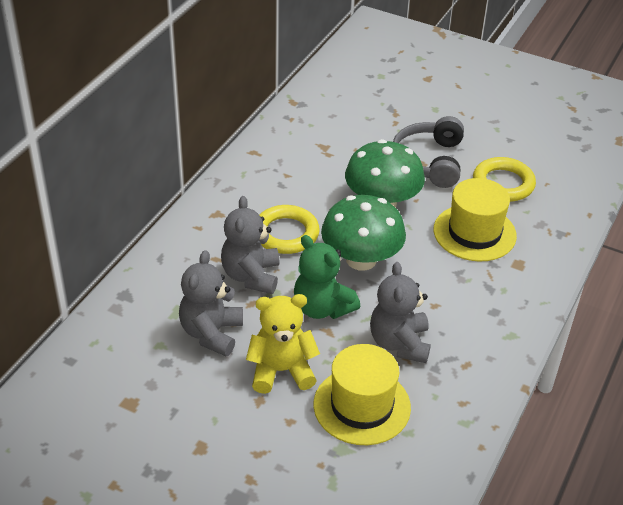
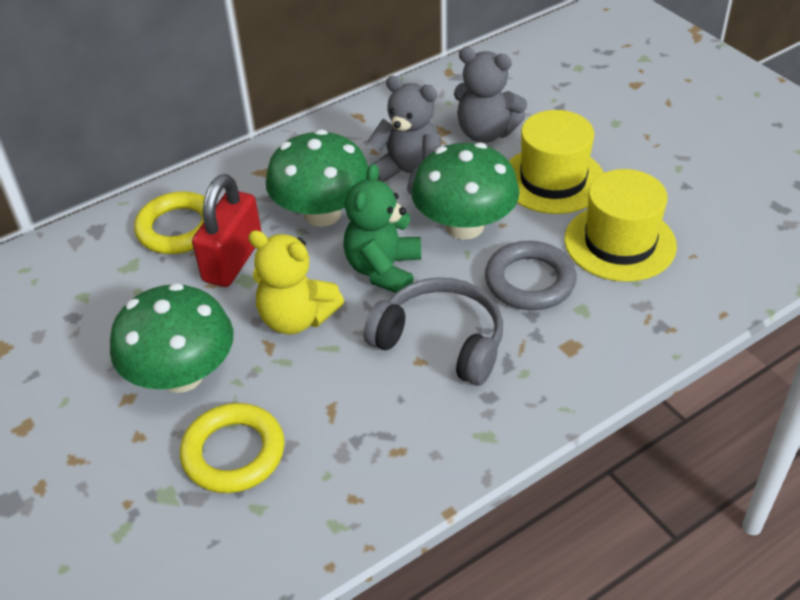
green mushroom: [321,195,406,271] [345,139,425,208] = 2 -> [110,283,233,393] [266,129,369,227] [411,142,520,240] = 3
grey ring: none = 0 -> [485,241,577,310] = 1
grey teddy bear: [179,250,243,356] [221,196,280,294] [370,262,431,363] = 3 -> [367,75,441,195] [454,47,527,143] = 2
red padlock: none = 0 -> [192,174,262,287] = 1

